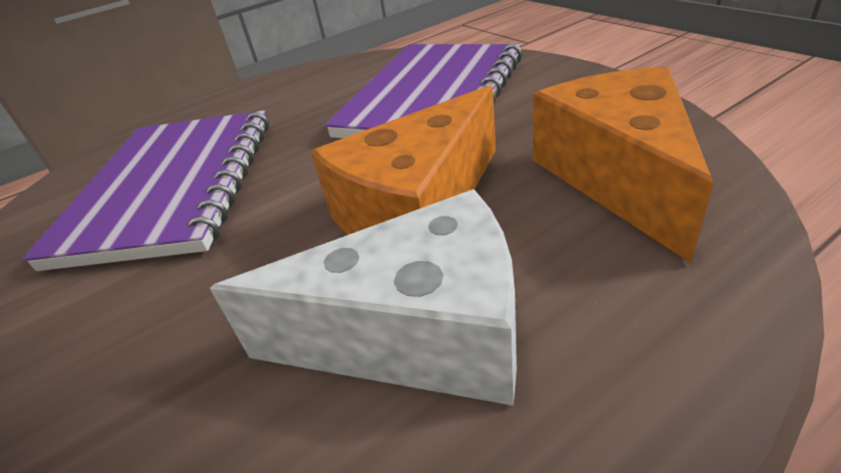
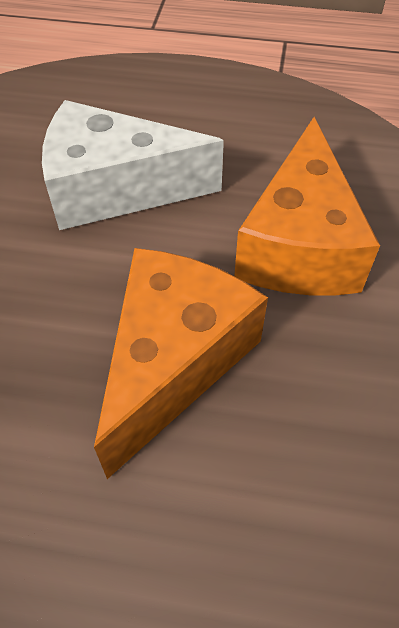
purple notebook: [22,111,269,271] [325,44,522,138] = 2 -> none = 0

